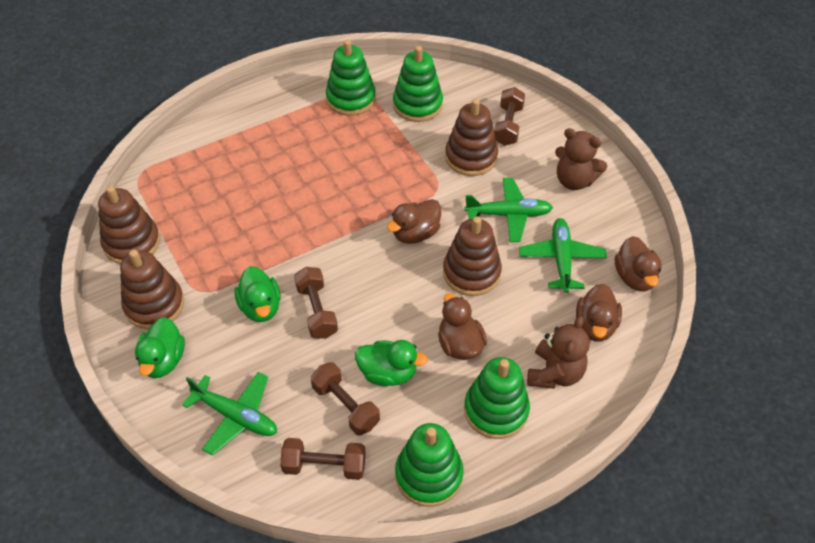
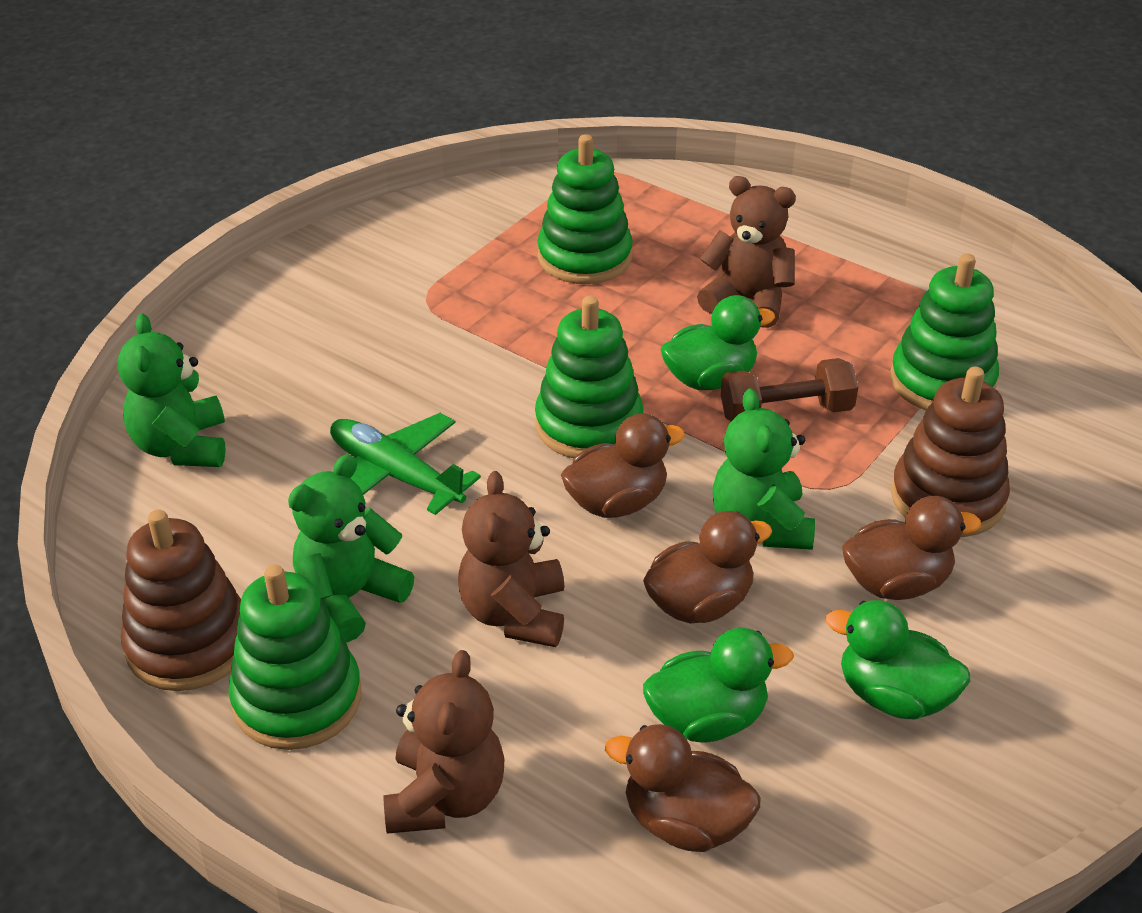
brown dumbbell: [280,438,366,480] [294,267,338,339] [310,362,380,436] [494,87,525,146] = 4 -> [721,358,858,422] = 1
brown stacking toy: [98,186,160,264] [120,250,184,329] [443,216,502,296] [445,99,498,176] = 4 -> [120,509,241,691] [891,367,1010,537] = 2
brown teddy bear: [527,316,590,389] [555,128,607,190] = 2 -> [384,650,504,834] [458,471,565,647] [697,176,796,328] = 3
green plane: [182,372,277,456] [464,178,553,242] [519,218,607,293] = 3 -> [330,413,481,515] = 1
green teddy bear: none = 0 -> [118,313,226,467] [288,454,414,643] [712,388,815,550] = 3

